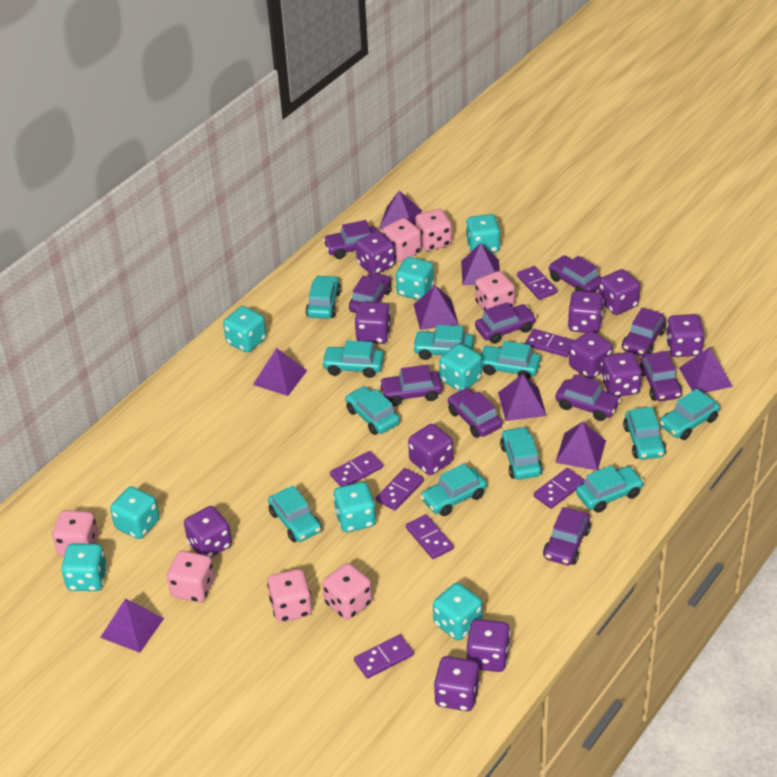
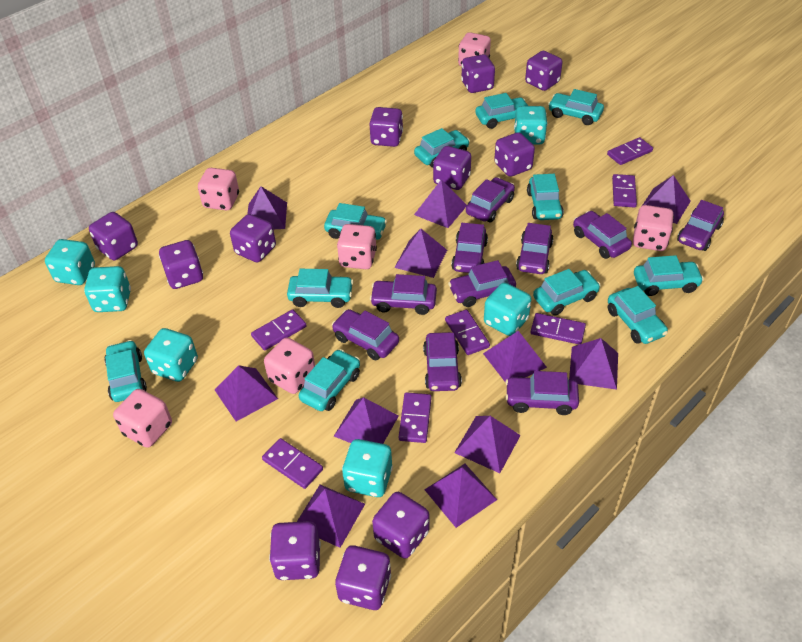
pink dice: [52,510,98,556] [167,551,214,603] [267,569,312,622] [322,563,372,620] [382,218,422,262] [416,209,452,251] [475,271,515,311] = 7 -> [113,389,172,448] [198,168,239,210] [264,338,315,394] [337,224,377,269] [458,32,491,66] [633,205,674,251] = 6
purple pyramid: [100,599,164,653] [253,348,307,396] [379,191,422,229] [414,285,459,330] [461,243,500,285] [498,374,547,421] [555,422,606,471] [679,347,733,393] = 8 -> [215,365,278,421] [247,186,287,229] [297,485,365,548] [334,397,399,444] [394,229,447,278] [414,180,467,228] [425,464,497,528] [454,416,521,473] [483,331,547,383] [569,338,618,390] [643,175,691,224] = 11
turquoise dice: [61,543,107,591] [110,487,159,539] [223,306,266,353] [333,482,376,532] [396,257,434,300] [433,583,482,640] [439,344,482,391] [466,214,500,253] = 8 -> [45,239,95,285] [84,266,131,312] [144,328,198,382] [342,439,393,497] [484,282,531,336] [514,106,548,145] = 6

